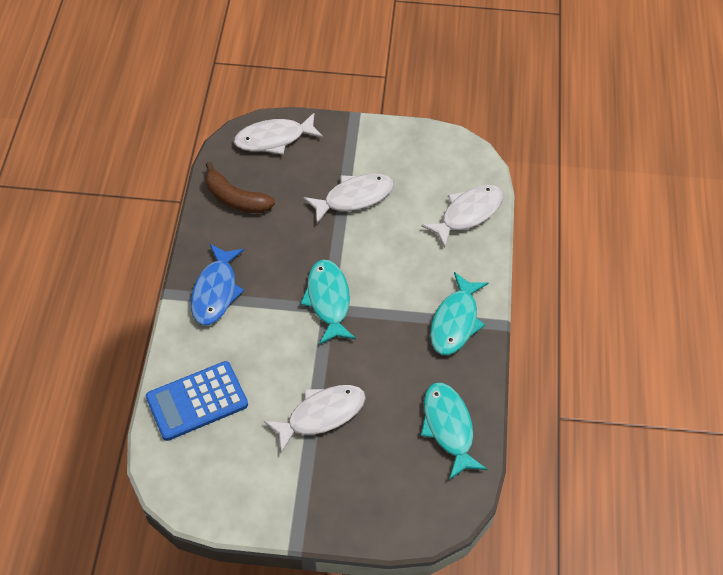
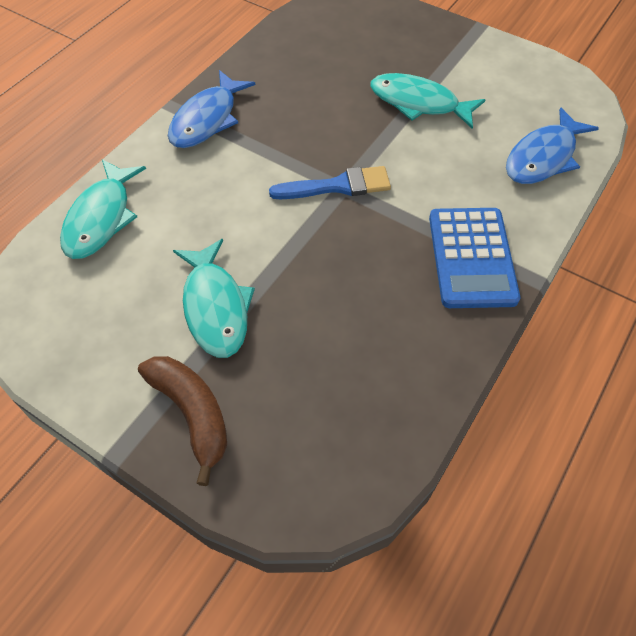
blue brush: none = 0 -> [269,166,391,199] = 1
blue fish: [191,244,244,325] = 1 -> [168,70,255,148] [506,107,599,184] = 2
white fish: [234,113,323,155] [264,385,366,453] [303,174,394,223] [421,185,503,248] = 4 -> none = 0

